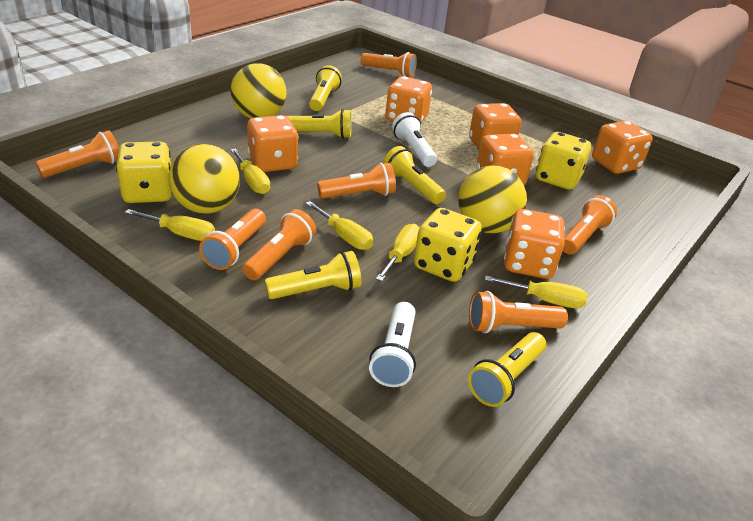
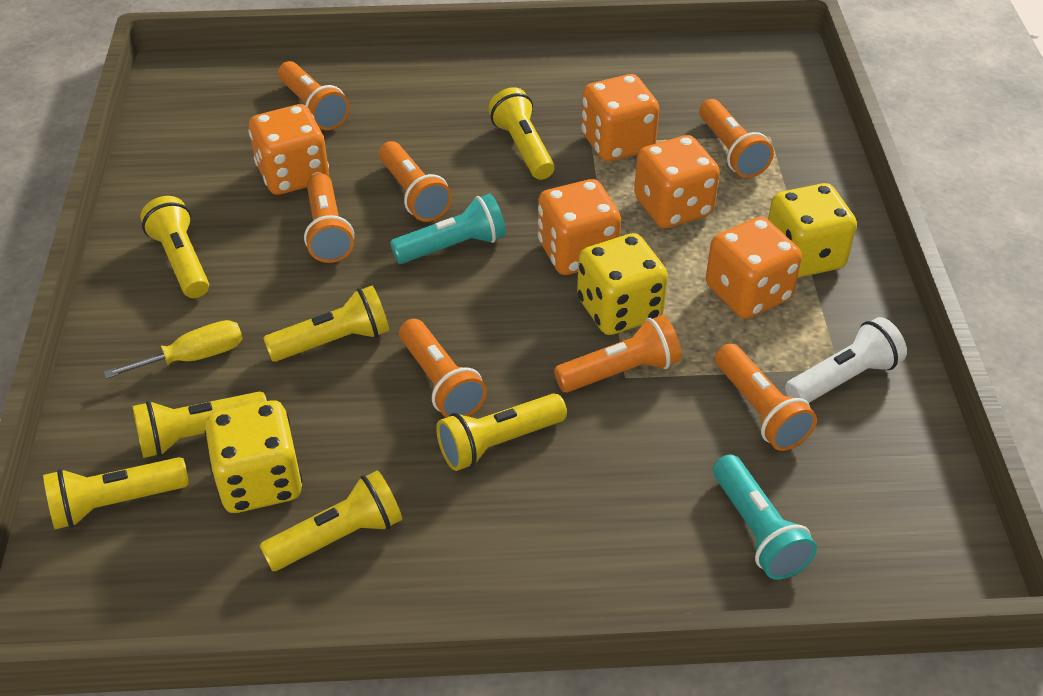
orange dice: [247,115,299,172] [385,76,432,123] [469,103,521,150] [476,134,534,185] [504,209,565,279] [592,121,653,174] = 6 -> [249,104,329,195] [538,179,621,275] [581,74,659,161] [634,135,720,228] [706,217,802,319] = 5
turquoise flashlight: none = 0 -> [390,194,506,264] [713,455,817,580] = 2
white flashlight: [369,302,416,387] [392,112,437,167] = 2 -> [785,317,907,403] = 1
yellow ball: [169,144,240,214] [230,63,286,118] [458,165,527,233] = 3 -> none = 0
yellow flashlight: [265,251,361,299] [287,109,352,139] [309,65,342,111] [383,146,446,204] [468,332,546,407] = 5 -> [43,457,189,529] [133,391,267,458] [140,196,209,298] [260,470,402,571] [263,286,389,362] [436,393,567,471] [488,87,555,180] = 7
yellow screwdriver: [125,209,215,241] [230,148,270,194] [305,201,373,250] [376,224,420,281] [485,276,588,309] = 5 -> [104,320,243,379] = 1

